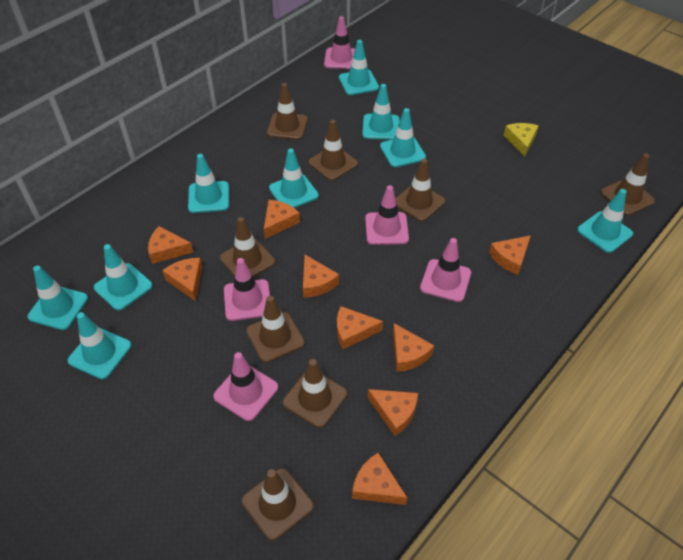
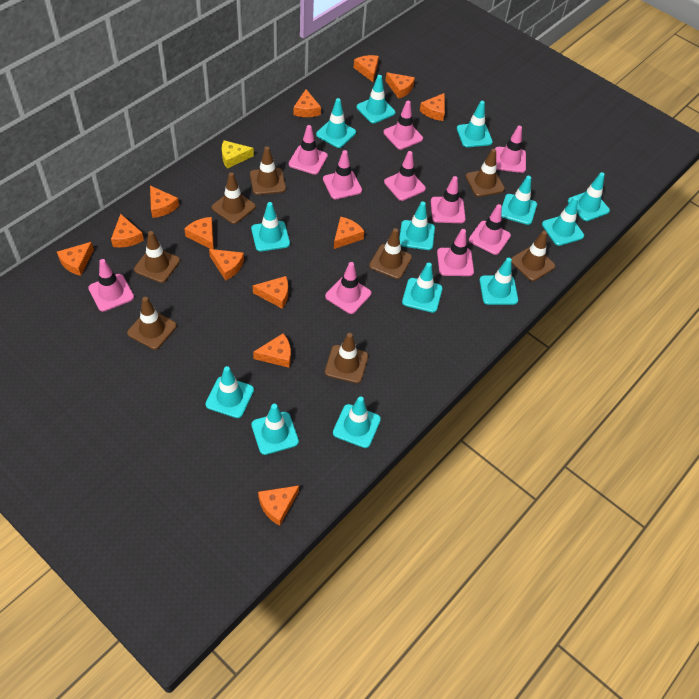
orange cheese: [148,226,193,264] [162,258,203,301] [264,200,300,239] [303,255,339,298] [337,306,383,349] [352,453,407,505] [368,389,418,436] [393,323,434,372] [489,235,531,275] = 9 -> [57,242,94,276] [111,214,144,248] [150,186,179,218] [184,217,214,249] [209,249,244,281] [253,276,288,309] [253,333,291,368] [258,485,299,526] [294,89,321,117] [334,217,365,249] [354,55,379,82] [385,72,415,99] [420,93,445,121] = 13
pink traffic cone: [213,352,278,421] [224,258,270,321] [324,16,355,69] [365,185,409,245] [420,238,471,302] = 5 -> [88,259,134,312] [289,125,328,175] [323,150,362,199] [325,262,371,314] [383,101,423,150] [384,151,426,201] [431,176,466,223] [437,229,474,276] [469,204,511,255] [495,126,526,173] = 10
turquoise traffic cone: [28,265,88,330] [68,312,132,379] [94,244,153,311] [188,154,229,213] [269,148,319,208] [339,40,379,95] [362,84,400,140] [380,108,426,167] [577,189,633,253] = 9 -> [205,366,254,418] [251,202,290,251] [251,404,299,455] [316,98,356,148] [333,396,381,448] [357,75,395,124] [399,201,435,250] [402,263,442,313] [457,101,493,147] [479,258,518,305] [502,176,537,225] [542,197,584,246] [568,172,610,221] = 13

